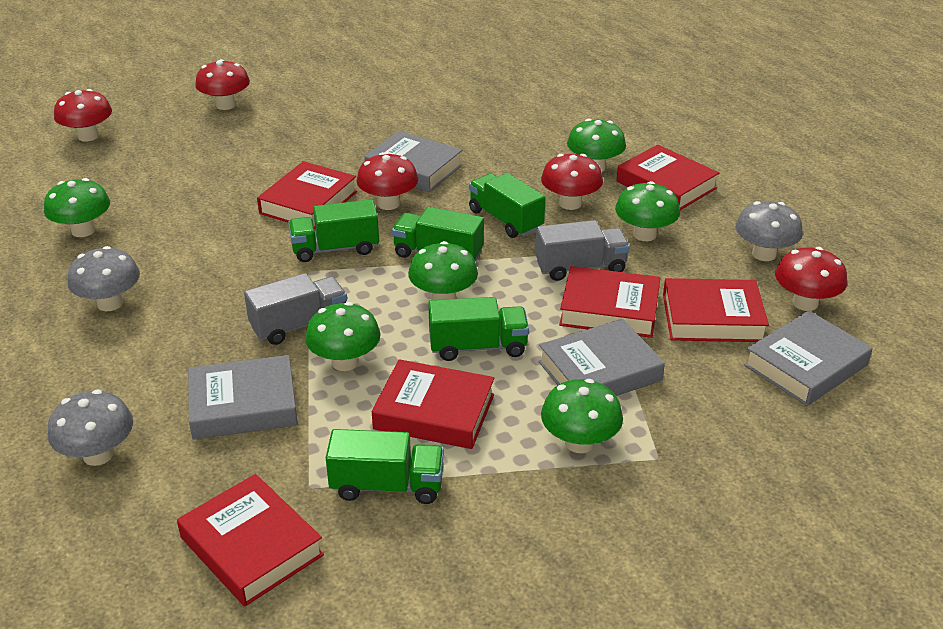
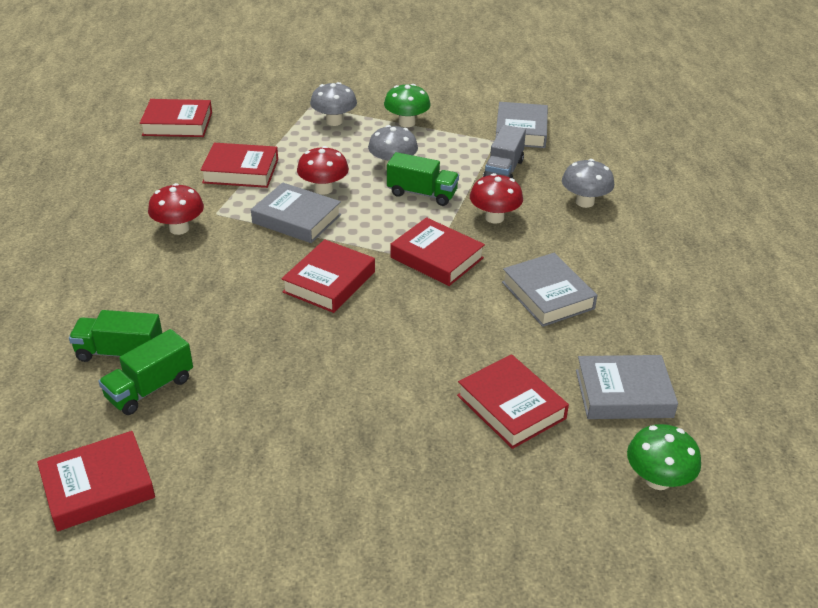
green mushroom: [44,178,110,237] [305,302,381,371] [408,241,478,300] [541,379,623,453] [567,119,626,172] [615,181,680,241] = 6 -> [384,84,431,127] [627,424,701,490] = 2
green truck: [288,199,379,262] [326,429,444,504] [392,207,484,262] [428,297,529,361] [469,173,545,238] = 5 -> [69,310,162,362] [98,329,193,415] [387,152,459,206] = 3
grey truck: [244,273,347,345] [535,220,630,281] = 2 -> [483,125,526,178] = 1
red mushroom: [54,89,112,142] [195,59,250,110] [356,152,418,210] [541,154,603,210] [775,247,847,311] = 5 -> [148,183,204,235] [297,146,349,195] [470,173,523,224] = 3

